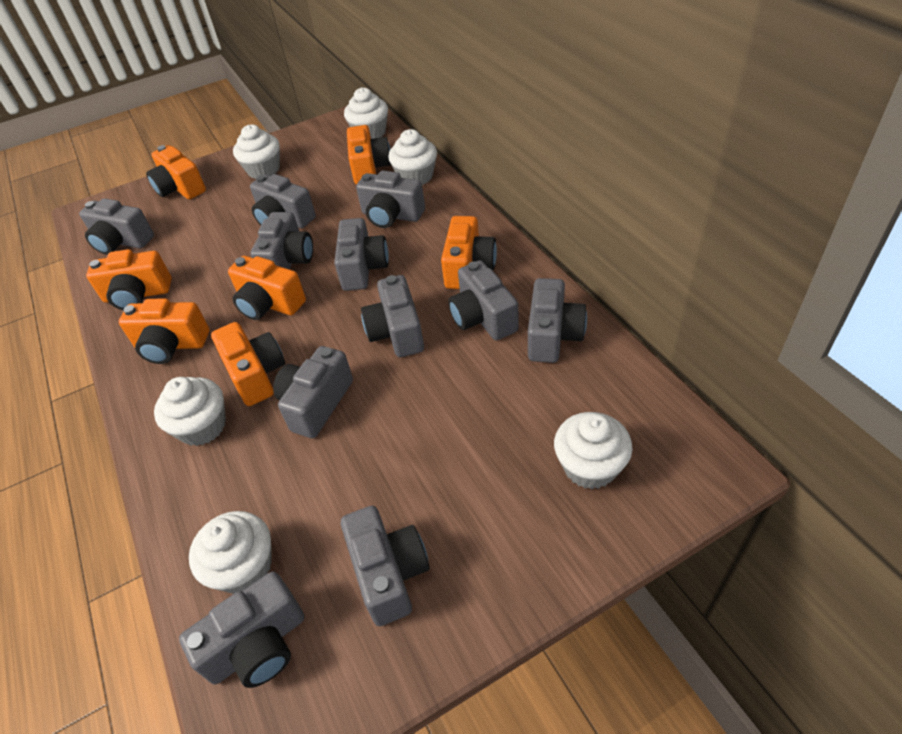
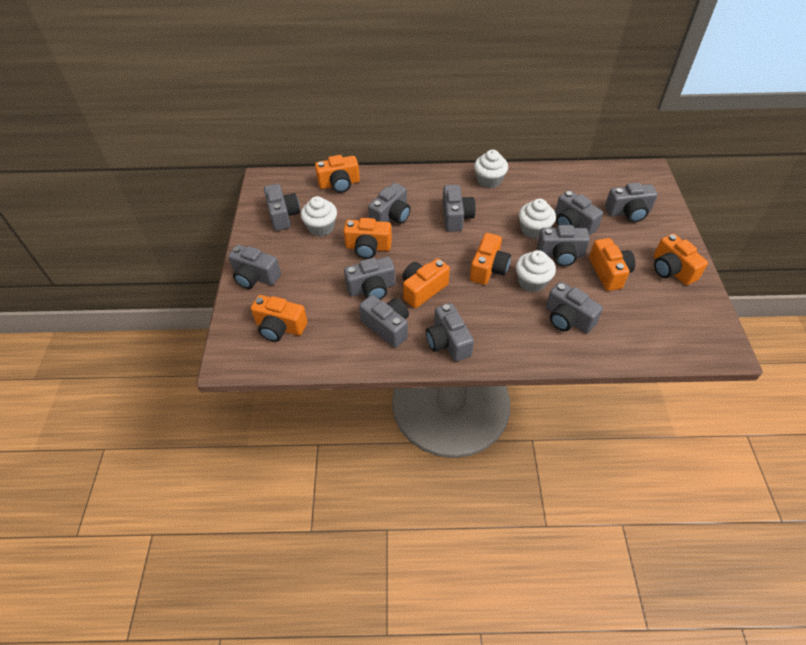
white cupcake: [154,377,226,446] [189,511,272,594] [233,124,280,179] [344,88,388,139] [388,129,437,185] [554,412,633,489] = 6 -> [301,196,337,236] [474,150,508,189] [516,250,556,292] [519,199,556,239] = 4

